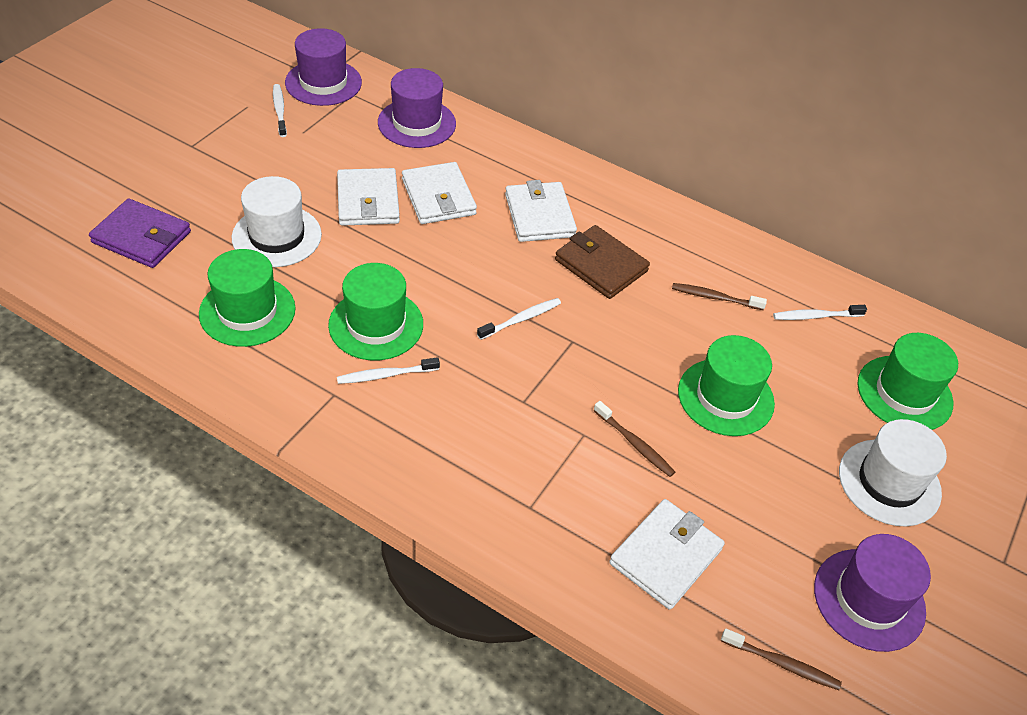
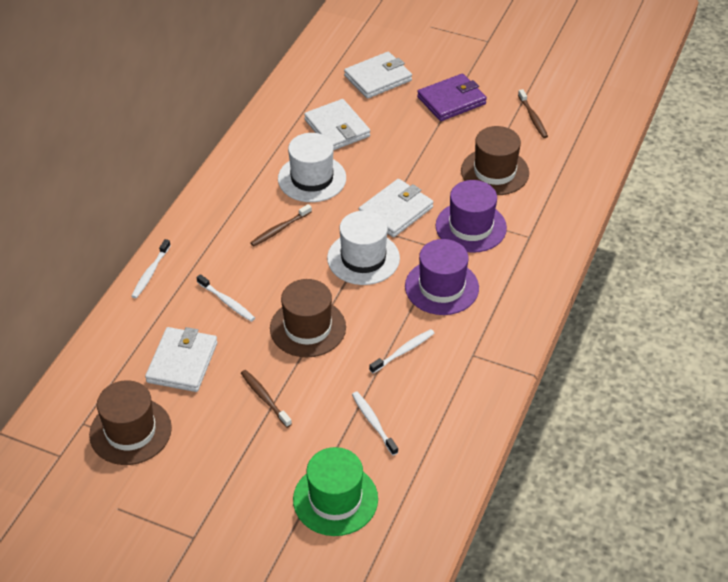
brown hat: none = 0 -> [89,380,172,465] [270,279,346,357] [461,126,529,195] = 3
brown wallet: [555,225,650,299] = 1 -> none = 0
green hat: [199,249,296,347] [328,263,423,360] [678,335,775,436] [858,333,958,430] = 4 -> [293,447,378,536] = 1
purple hat: [285,28,362,106] [378,68,456,148] [814,534,931,652] = 3 -> [405,239,479,315] [435,180,507,253] = 2

